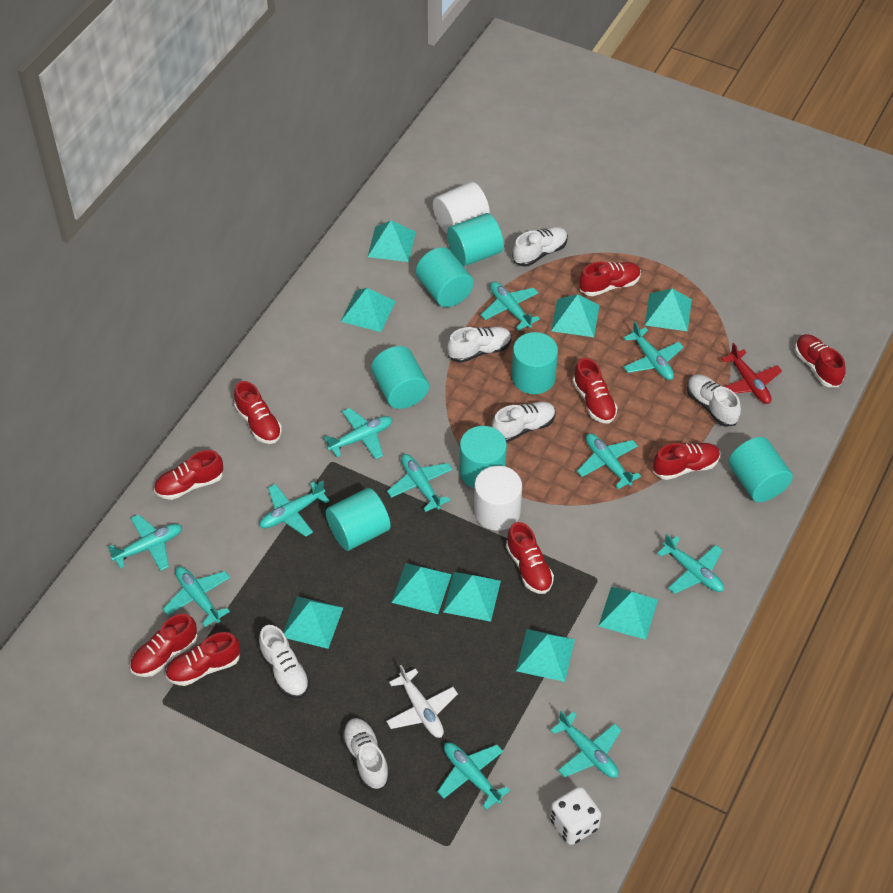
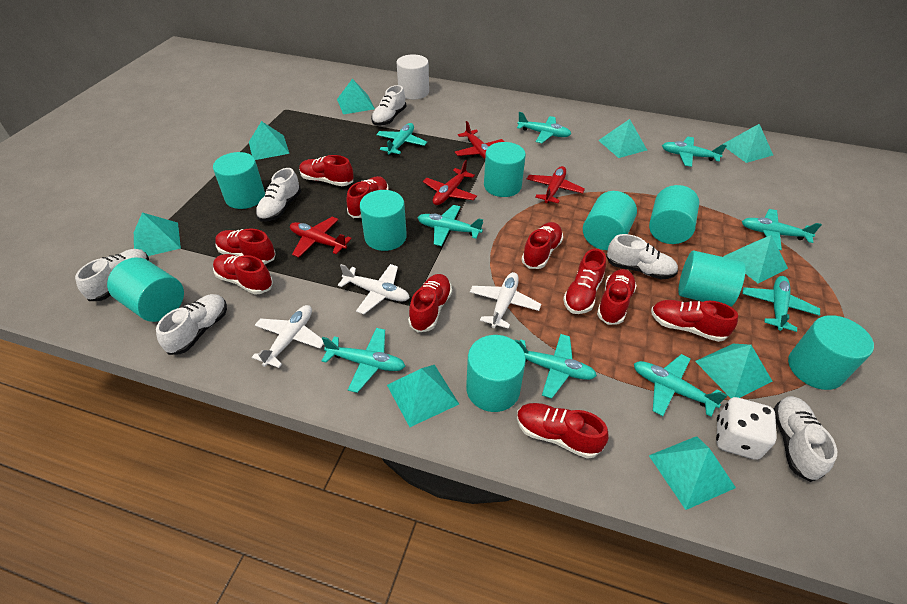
red plane: [721,343,782,404] = 1 -> [290,217,352,257] [423,160,477,205] [455,121,504,159] [527,166,585,203] = 4
red shoe: [130,614,198,677] [154,450,223,500] [165,632,240,686] [234,381,282,444] [506,522,554,594] [573,358,617,423] [579,262,641,296] [653,443,720,480] [795,334,846,387] = 9 -> [213,254,273,295] [215,228,276,264] [299,155,354,186] [346,176,389,218] [408,274,452,333] [517,403,608,459] [521,222,563,269] [563,249,606,314] [597,269,637,325] [651,300,738,342] = 10
turquoise cylinder: [326,488,391,551] [371,346,429,409] [416,247,474,307] [447,213,504,266] [459,426,507,488] [512,332,558,394] [728,437,793,502] = 7 -> [107,258,184,322] [213,152,265,209] [360,190,407,251] [466,335,526,412] [484,142,526,197] [583,191,637,250] [649,185,699,244] [678,251,746,307] [788,315,874,390] = 9
turquoise plane: [108,514,182,571] [163,566,230,627] [260,481,330,537] [324,408,393,459] [387,454,453,512] [437,742,510,810] [480,281,540,331] [550,711,621,778] [577,433,641,489] [623,321,684,380] [657,534,724,594] = 11 -> [322,328,405,393] [376,123,427,155] [418,205,483,246] [514,334,597,399] [517,112,571,143] [634,354,727,417] [662,137,727,167] [742,209,822,250] [742,276,820,332] = 9
white cylinder: [433,182,490,234] [474,466,522,531] = 2 -> [396,54,429,100] = 1
white plane: [386,665,458,738] = 1 -> [252,305,324,368] [338,264,410,314] [470,272,541,329] = 3

